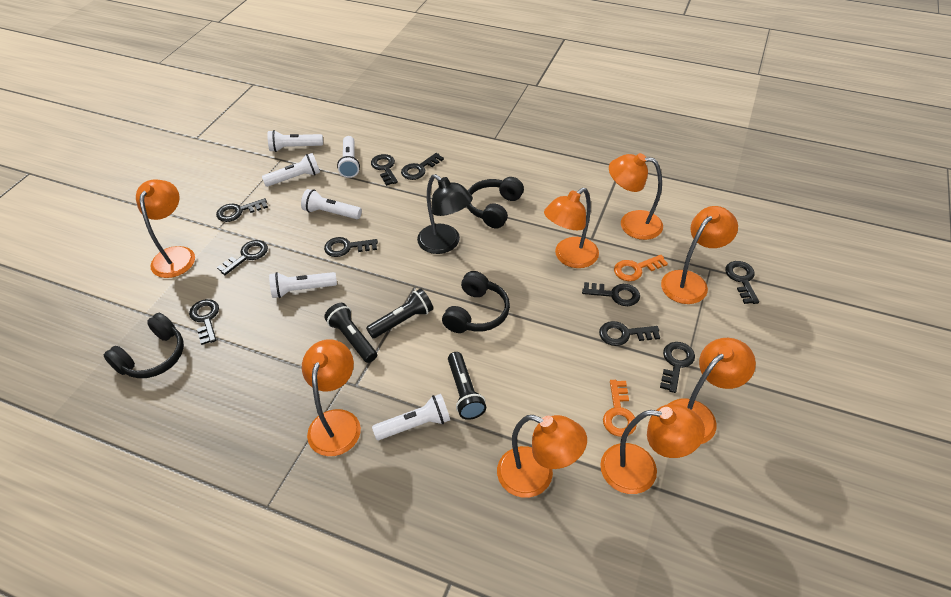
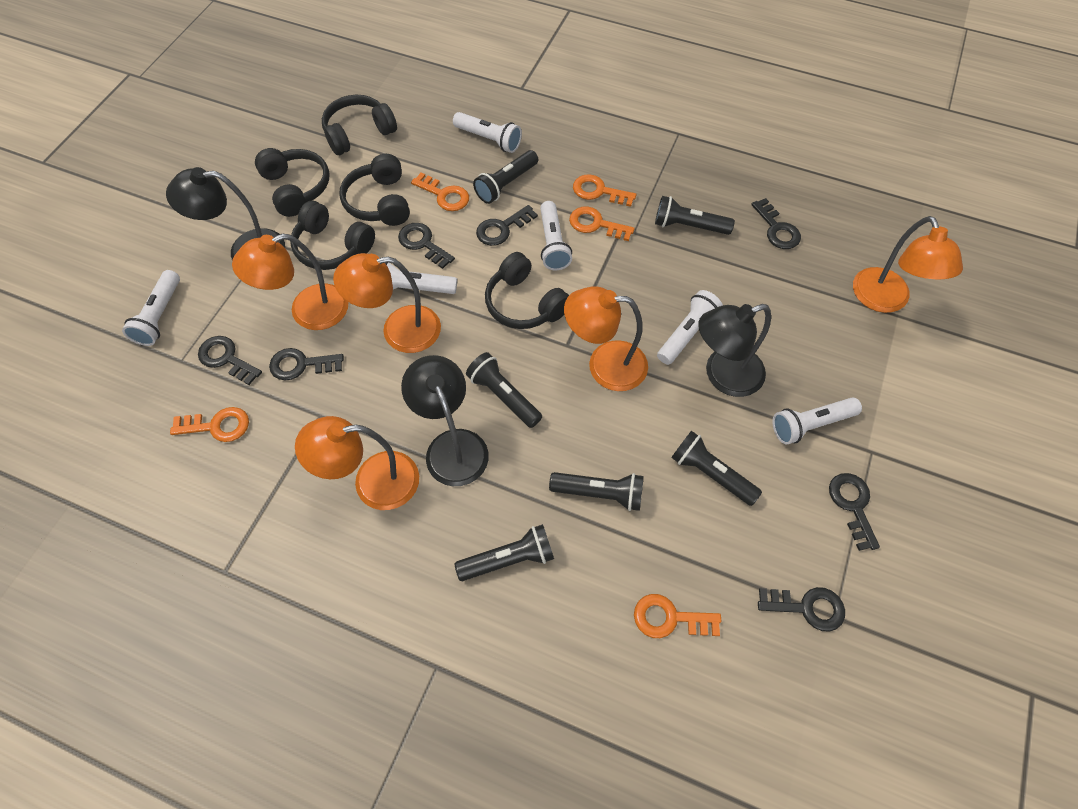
black flashlight: [324,303,377,363] [366,288,433,338] [448,352,486,420] = 3 -> [454,524,554,581] [466,352,542,428] [473,150,538,204] [549,472,644,511] [655,196,735,235] [671,431,762,506] = 6
black headphones: [104,313,184,378] [442,271,510,333] [467,177,524,228] = 3 -> [255,148,329,217] [291,201,375,270] [322,95,397,155] [339,154,410,226] [485,252,569,329] = 5
black key: [189,299,219,345] [216,198,268,222] [217,240,268,275] [324,237,378,257] [371,154,398,186] [401,153,444,180] [582,282,640,306] [599,321,660,346] [660,342,695,393] [725,261,759,304] = 10 -> [198,336,262,385] [269,348,344,380] [398,223,455,269] [476,205,538,246] [751,198,801,249] [758,587,845,632] [829,473,880,551] = 7
black lamp: [417,174,473,254] = 1 -> [166,167,285,261] [401,355,489,486] [698,304,771,397] = 3
orange key: [603,380,637,437] [614,255,668,281] = 2 -> [170,407,249,442] [411,173,469,211] [569,206,635,241] [573,174,636,207] [634,594,721,638] = 5
orange lamp: [136,179,195,278] [302,339,361,456] [497,415,587,498] [544,188,599,268] [600,404,705,494] [609,153,663,240] [661,206,738,304] [669,338,756,444] = 8 -> [232,234,349,330] [295,416,419,510] [333,253,441,353] [564,286,648,391] [853,216,963,313] = 5

